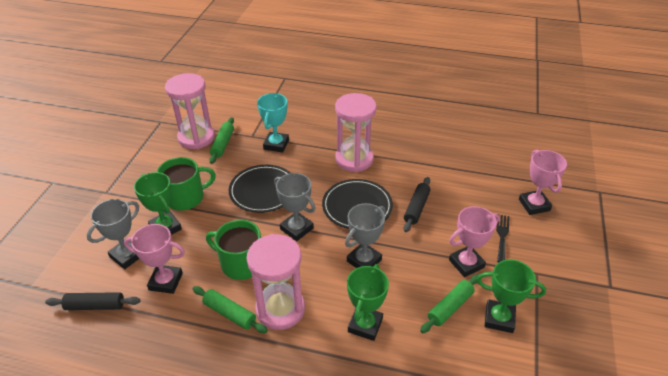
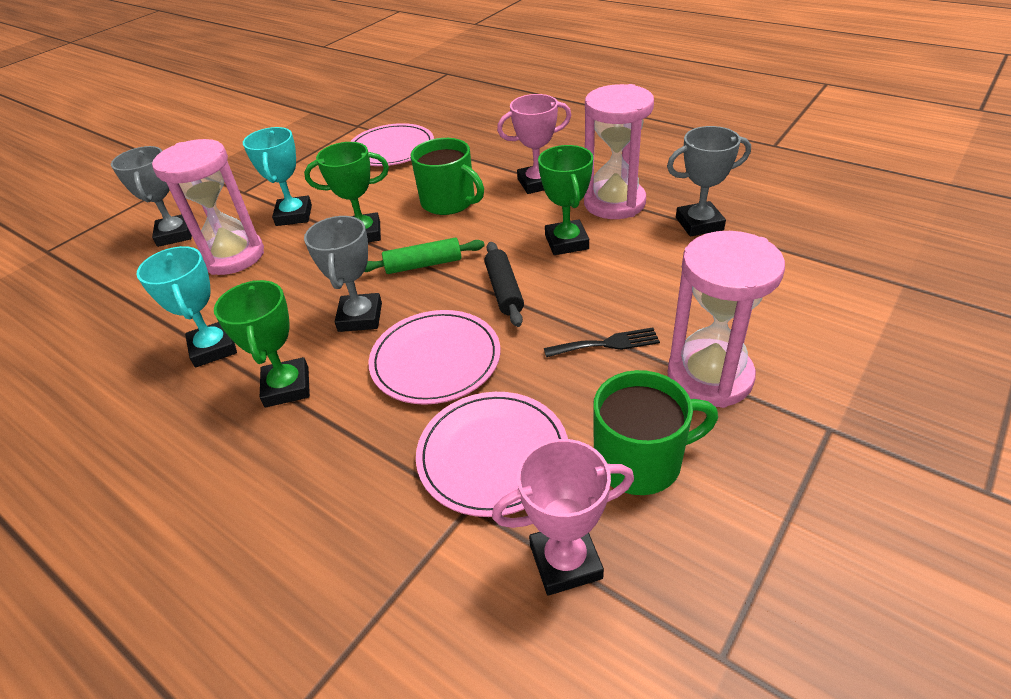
black plate: [229,165,291,213] [322,179,393,229] = 2 -> none = 0
black rolling pin: [45,292,141,310] [404,177,430,232] = 2 -> [484,242,524,327] = 1
green rolling pin: [193,286,267,333] [209,117,234,164] [420,274,479,333] = 3 -> [364,238,485,274] = 1
pink plate: none = 0 -> [350,123,434,166] [368,310,501,405] [416,392,568,517] = 3
pink trophy: [124,224,185,294] [449,206,500,277] [519,150,567,215] = 3 -> [492,439,634,596] [497,94,571,194] = 2
turquoise trophy: [257,93,289,152] = 1 -> [136,246,237,367] [243,127,312,226] = 2

